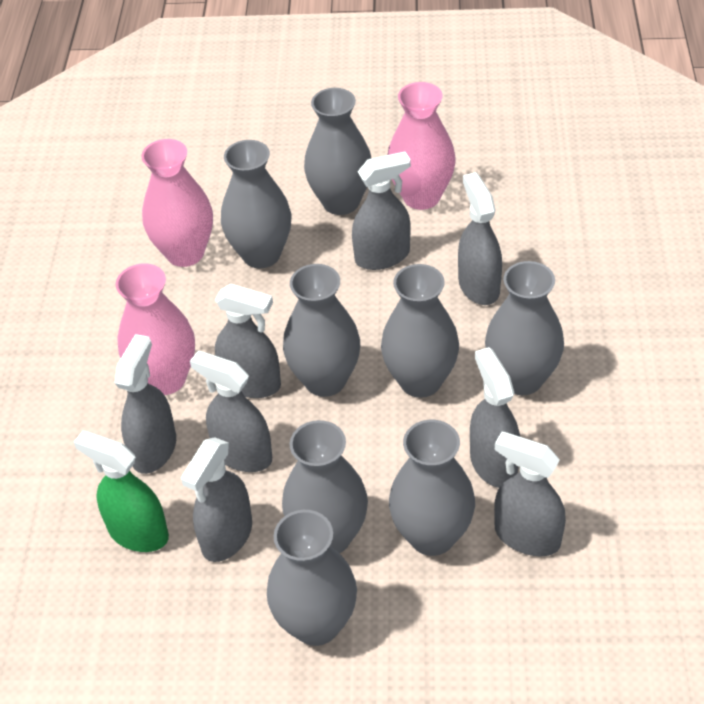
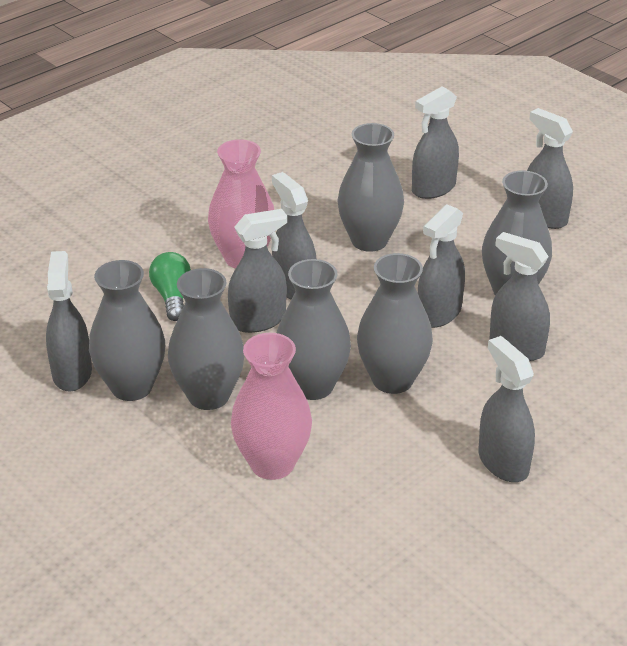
green light bulb: none = 0 -> [149,252,191,321] = 1
green spray bottle: [74,431,169,552] = 1 -> none = 0
grey vase: [221,140,291,268] [267,510,357,646] [282,420,368,553] [283,264,360,397] [304,88,371,215] [381,264,459,398] [389,420,475,556] [485,261,564,395] = 8 -> [89,260,165,401] [168,268,244,410] [277,259,351,400] [337,123,404,252] [357,253,433,394] [482,170,552,296] = 6
pink vase: [116,263,195,395] [141,139,213,267] [388,82,455,210] = 3 -> [208,139,274,269] [231,333,312,480] = 2

